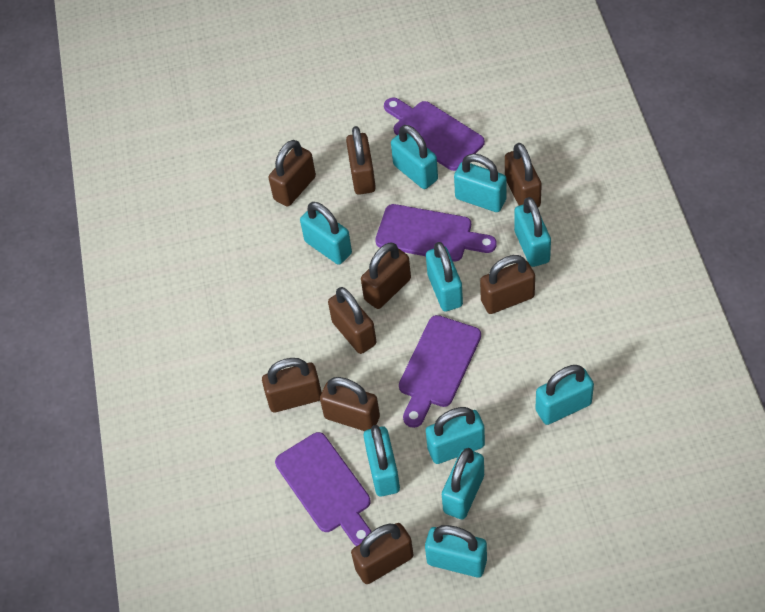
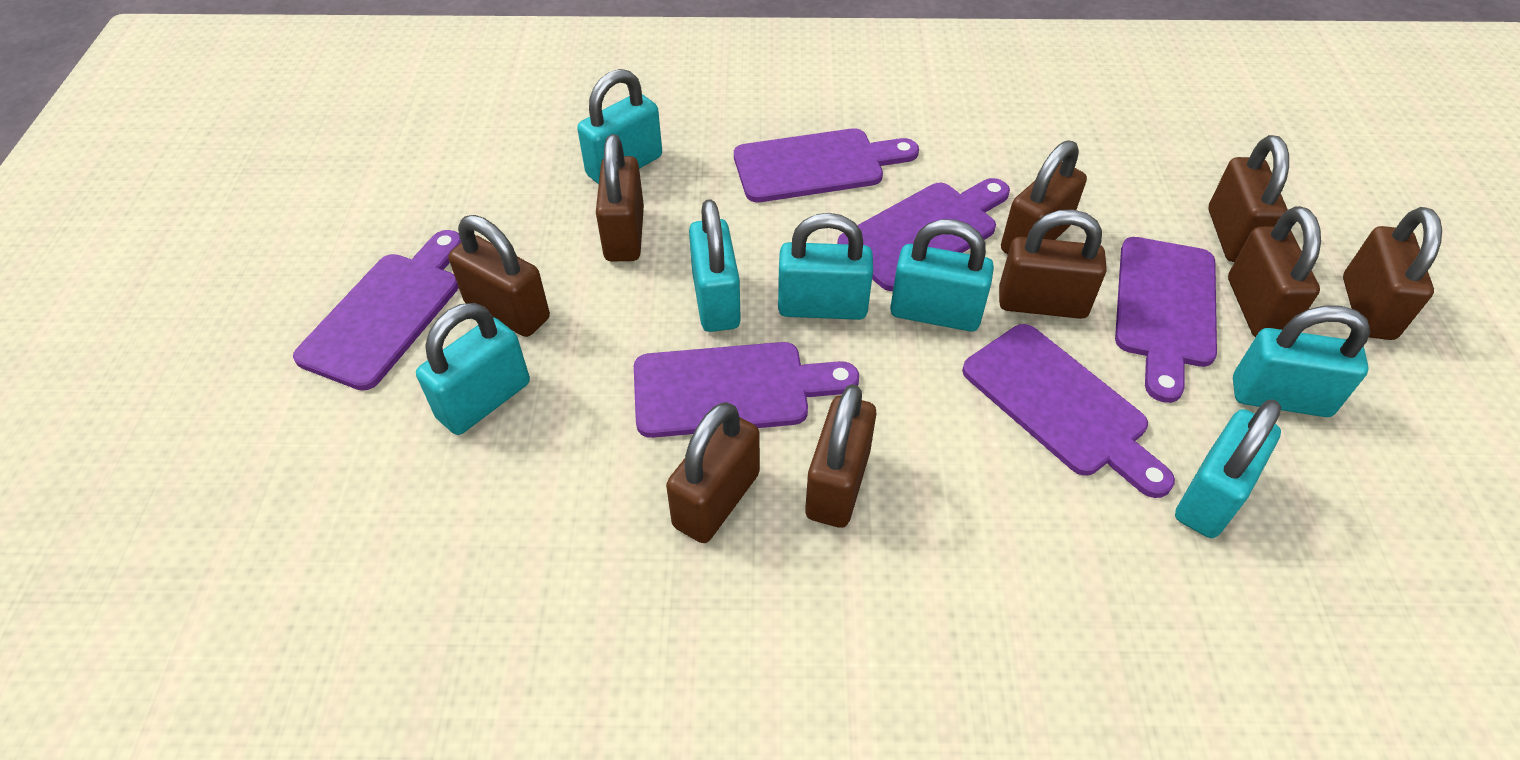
purple cutting board: [275,432,372,546] [375,204,497,261] [384,97,485,171] [399,315,481,428] = 4 -> [293,230,461,391] [634,342,859,438] [734,128,919,202] [837,178,1010,291] [962,324,1175,498] [1115,237,1217,403] = 6
turquoise padlock: [300,202,352,265] [364,425,400,497] [391,125,438,189] [425,525,487,577] [426,242,463,311] [426,407,485,464] [442,448,484,520] [454,154,506,212] [514,197,551,267] [535,365,594,425] = 10 -> [416,303,530,435] [577,69,662,184] [689,199,741,332] [778,213,873,320] [890,219,994,331] [1175,399,1281,538] [1233,305,1371,417] = 7

